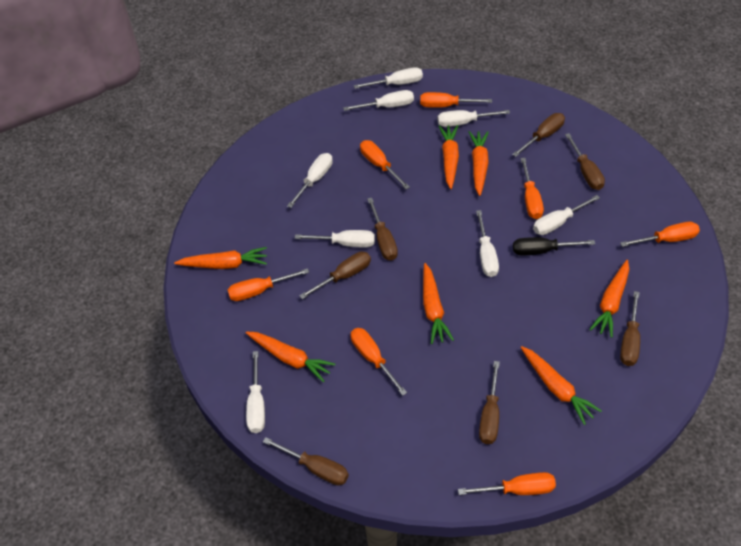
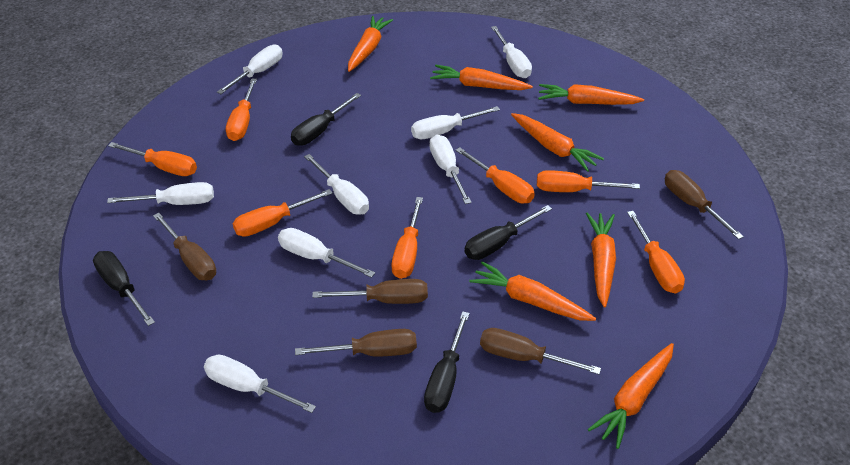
black screwdriver: [513,237,595,256] = 1 -> [93,251,155,326] [291,93,361,146] [424,311,470,413] [465,205,552,260] = 4
brown screwdriver: [263,437,349,485] [299,251,371,299] [367,198,398,261] [479,361,500,444] [512,113,565,157] [565,133,605,190] [620,291,640,366] = 7 -> [153,213,216,280] [295,329,417,356] [312,279,428,304] [480,328,601,375] [665,170,744,239] = 5

